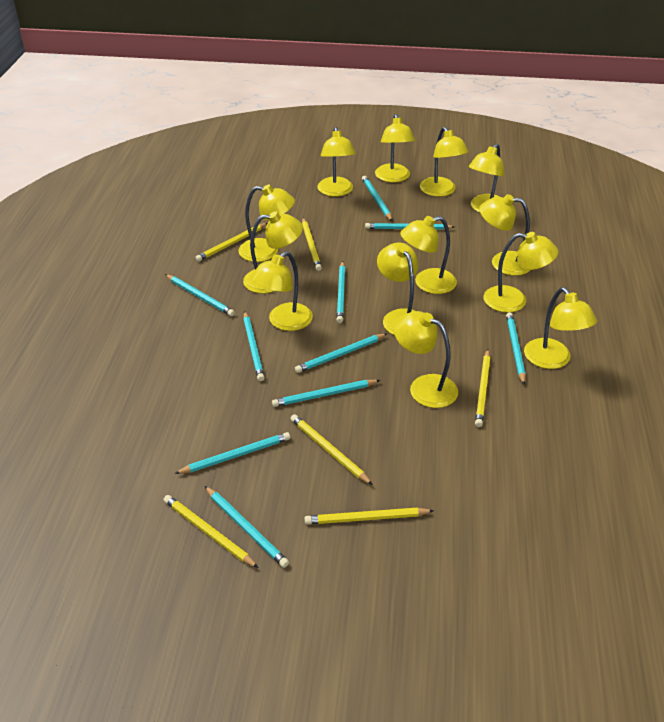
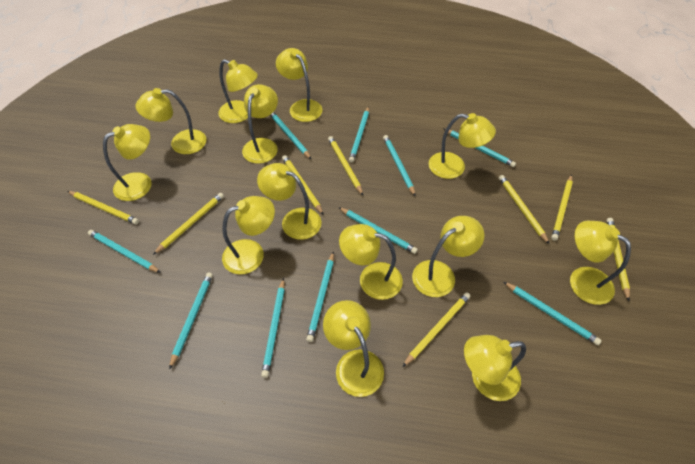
yellow pencil: [164,495,258,568] [195,223,267,262] [290,414,373,485] [302,218,322,271] [305,508,434,524] [475,349,490,427] = 6 -> [68,191,139,224] [153,193,224,255] [282,155,324,215] [328,136,363,195] [403,292,471,367] [499,175,549,244] [551,174,573,241] [607,218,630,301] = 8

